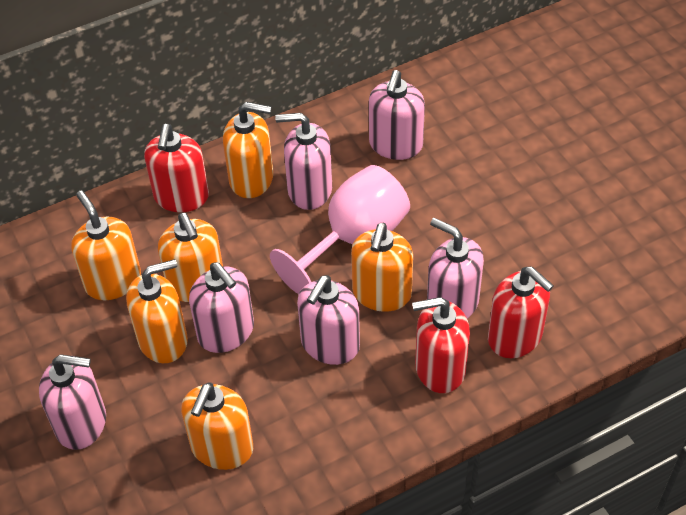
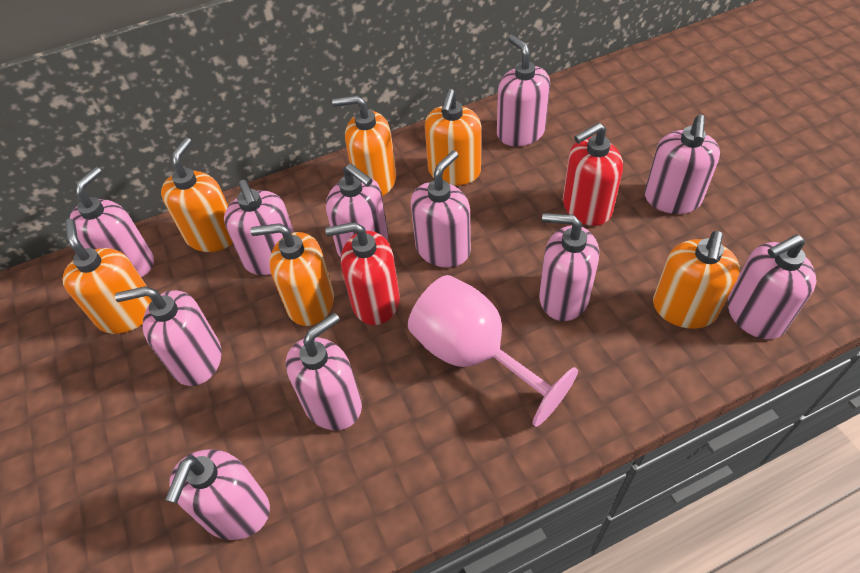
pink soap dispenser: [39,354,106,450] [189,262,254,353] [275,113,332,210] [297,275,360,365] [369,70,425,160] [427,218,484,319] = 6 -> [70,167,154,277] [115,286,221,386] [165,449,270,540] [224,180,294,275] [286,313,362,430] [326,163,388,257] [411,151,471,268] [497,35,550,146] [539,213,599,321] [644,115,720,214] [728,235,816,339] = 11
red soap dispenser: [144,124,209,212] [412,297,470,393] [488,266,554,358] = 3 -> [325,222,400,325] [563,123,623,226] = 2

